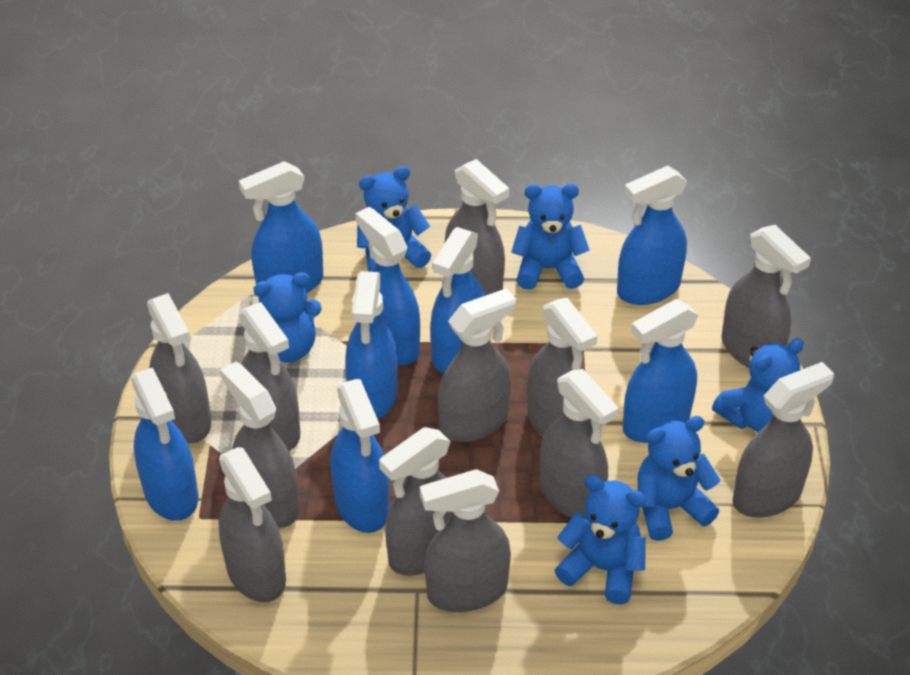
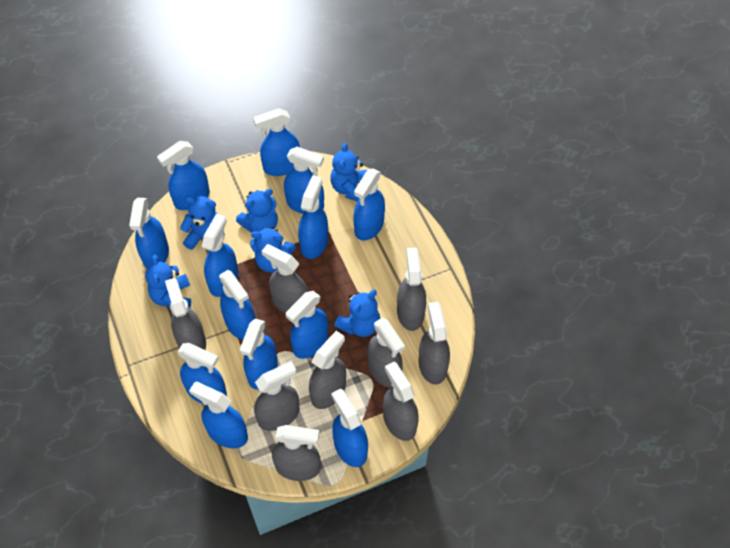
blue spray bottle: [131,368,199,521] [239,161,323,293] [330,379,389,533] [345,271,397,419] [356,207,420,365] [430,227,485,373] [617,166,687,305] [623,299,698,443] = 8 -> [129,198,169,269] [157,141,210,210] [178,343,227,404] [189,382,248,448] [202,214,238,297] [219,270,255,340] [240,319,278,390] [253,108,300,176] [284,147,324,214] [286,291,328,359] [298,175,328,259] [331,389,368,467] [353,168,385,241] = 13
grey spray bottle: [147,293,211,443] [218,447,286,602] [220,362,299,528] [239,302,300,451] [379,427,452,576] [420,469,511,612] [438,288,516,442] [445,159,509,296] [527,298,597,437] [540,369,619,518] [722,225,811,368] [732,362,834,518] = 12 -> [165,278,206,350] [254,361,299,431] [261,244,309,314] [272,425,321,481] [309,331,346,409] [367,318,405,388] [383,362,419,441] [397,247,426,331] [419,302,450,384] = 9

